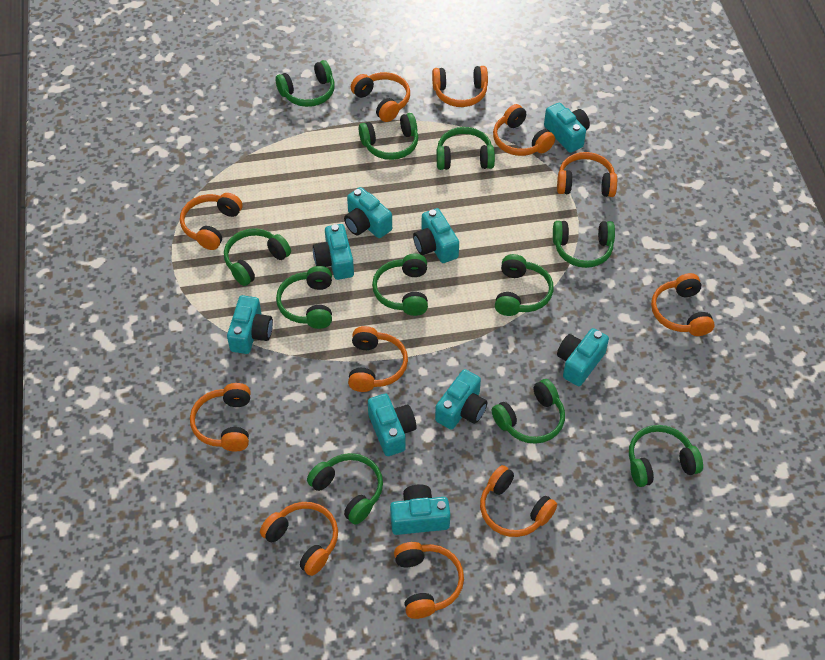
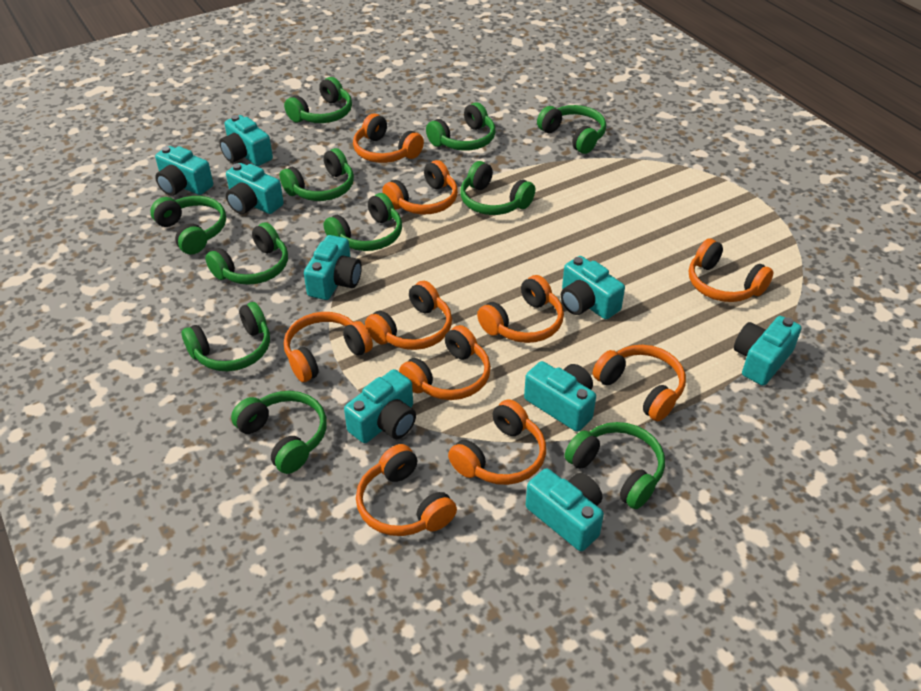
orange headphones: [180,193,243,250] [190,383,251,452] [260,502,338,576] [348,326,408,392] [351,72,410,122] [394,542,464,619] [432,66,488,107] [480,465,557,537] [493,104,555,156] [557,152,617,197] [651,273,715,336] = 11 -> [284,312,373,382] [353,113,424,163] [356,444,457,536] [365,281,452,350] [382,160,458,214] [399,325,491,400] [448,400,546,485] [477,275,564,343] [593,345,686,421] [689,238,773,302] = 10

